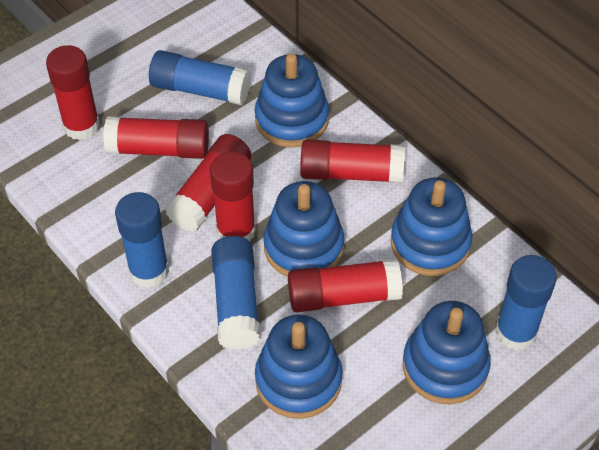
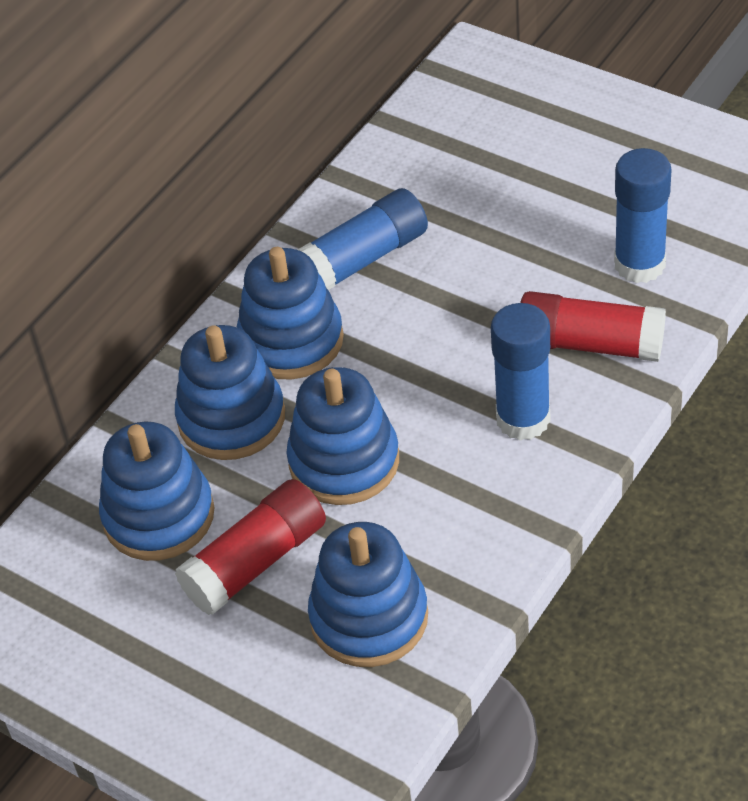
blue glue stick: [115,192,169,288] [149,50,251,105] [211,236,260,350] [495,255,557,351] = 4 -> [298,188,428,290] [491,303,550,441] [614,148,672,283] = 3
red glue stick: [46,45,100,140] [103,116,209,159] [165,134,251,232] [210,151,256,241] [288,258,403,312] [300,139,405,183] = 6 -> [175,479,326,615] [520,291,666,362] = 2

